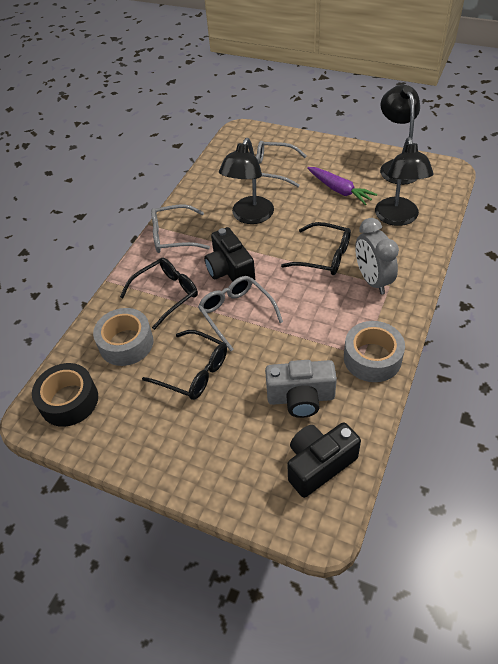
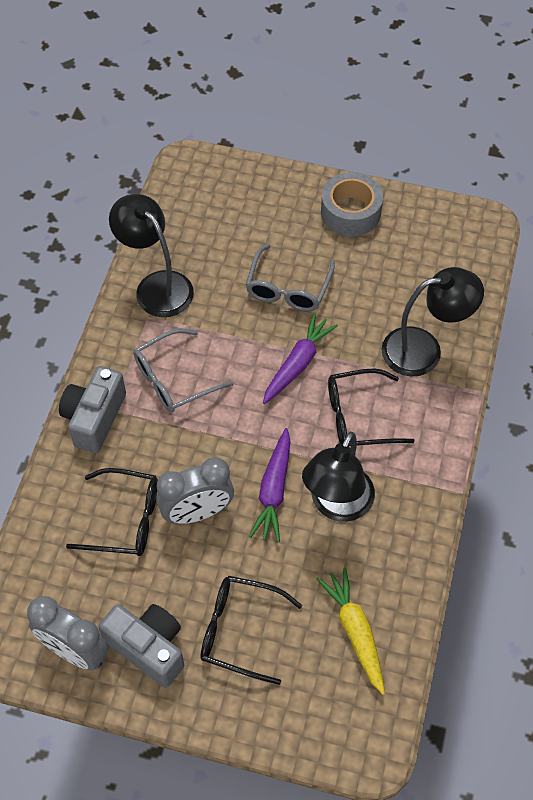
black camera: [204,227,255,282] [287,422,361,498] = 2 -> none = 0
black tape: [32,363,98,427] = 1 -> none = 0
grey camera: [265,360,337,418] = 1 -> [59,366,126,453] [98,604,184,688] = 2
grey clock: [355,218,399,294] = 1 -> [27,596,109,670] [156,457,234,524] = 2
grey glasses: [151,204,210,253] [198,276,283,351] [256,141,307,187] = 3 -> [134,328,234,413] [246,244,335,312] = 2
grey tape: [93,308,153,366] [344,321,405,382] = 2 -> [321,172,383,236] = 1
purple carrot: [307,167,377,205] = 1 -> [249,428,290,542] [263,313,338,404] = 2
yellow carrot: none = 0 -> [317,567,385,695] = 1

